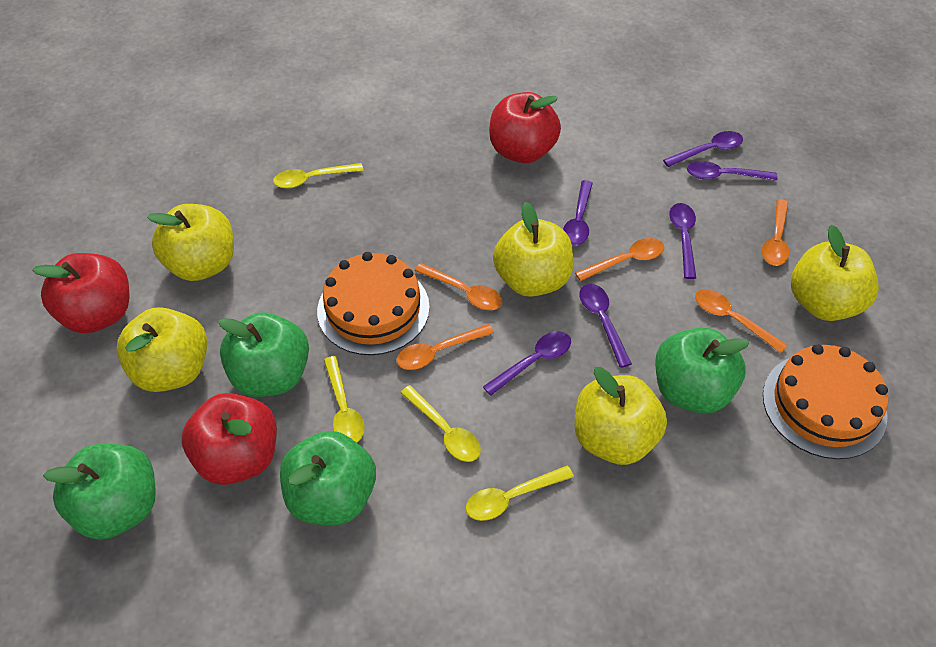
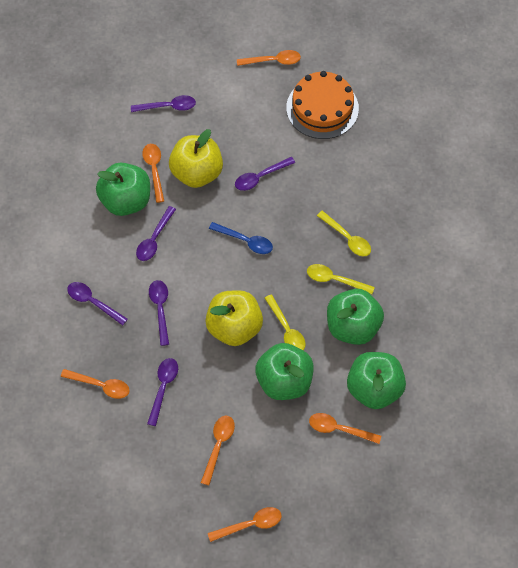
blue spoon: none = 0 -> [209,222,273,254] = 1
orange cake: [317,252,430,355] [763,344,889,459] = 2 -> [286,71,359,139] = 1
orange spoon: [396,324,494,370] [415,263,502,310] [575,238,664,281] [695,289,787,353] [762,199,789,266] = 5 -> [61,369,130,399] [142,144,164,203] [201,416,235,486] [208,507,282,542] [237,50,301,66] [309,413,381,444] = 6
red apple: [32,253,129,333] [182,393,277,485] [489,92,561,163] = 3 -> none = 0
yellow apple: [116,307,207,392] [147,204,234,281] [493,202,573,297] [574,367,667,465] [791,225,879,321] = 5 -> [169,129,223,188] [205,290,263,346] = 2
yellow spoon: [273,163,364,188] [324,356,365,442] [401,385,481,462] [465,465,574,521] = 4 -> [264,294,306,350] [307,264,375,294] [317,211,371,257] = 3

